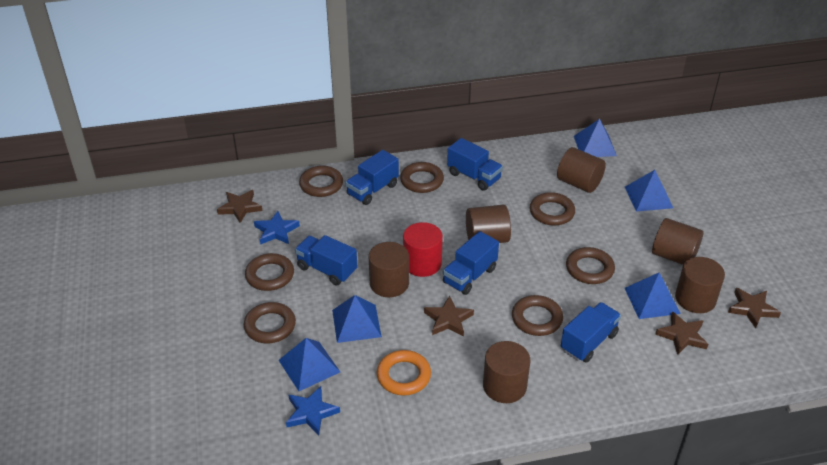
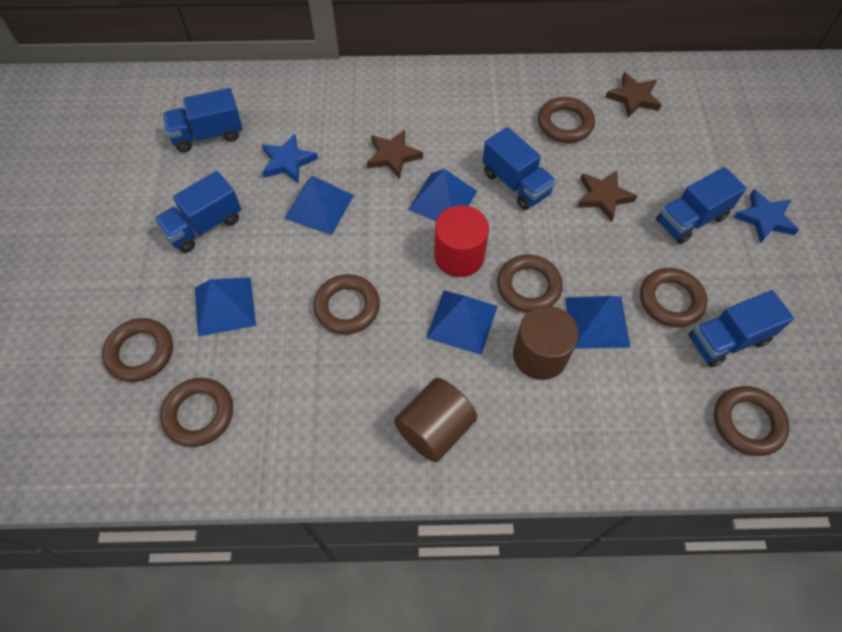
brown cylinder: [369,242,409,297] [466,205,511,243] [483,341,530,403] [557,147,606,193] [652,218,703,265] [675,257,725,313] = 6 -> [394,378,477,462] [513,306,578,380] = 2
brown star: [217,190,263,223] [424,296,474,337] [655,312,708,355] [728,288,781,328] = 4 -> [367,130,423,179] [577,170,637,222] [605,72,662,118] = 3
orange ring: [377,350,431,396] = 1 -> none = 0

